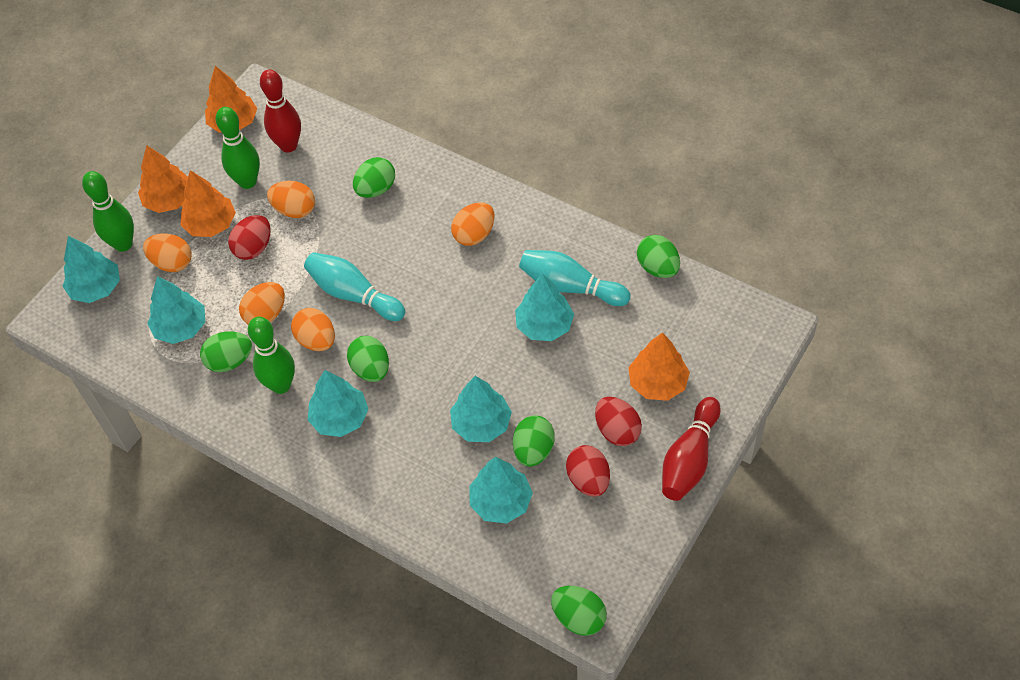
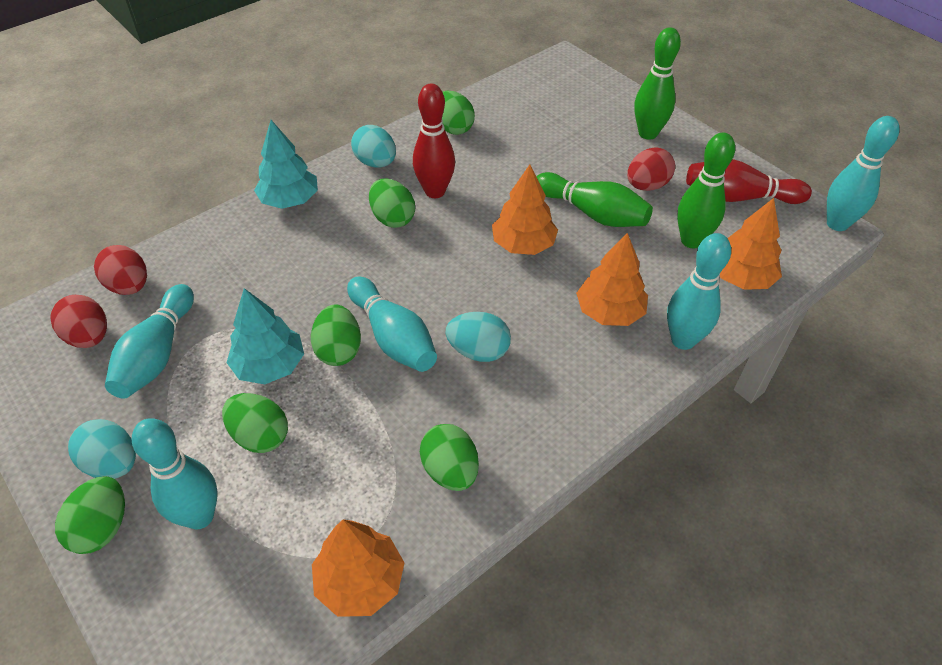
orange egg: [143,233,192,272] [239,282,285,325] [267,181,315,218] [291,308,335,351] [451,203,494,246] = 5 -> none = 0
turquoise bowling pin: [304,252,405,321] [519,250,630,306] = 2 -> [105,284,194,398] [132,418,217,529] [347,277,437,372] [667,233,731,350] [827,116,899,231] = 5
turquoise egg: none = 0 -> [68,419,136,479] [351,125,396,168] [446,312,511,362] = 3
turquoise tree: [63,236,120,303] [147,276,205,344] [308,370,369,437] [450,376,512,442] [469,457,533,524] [515,273,574,341] = 6 -> [227,288,304,384] [254,120,318,209] = 2

